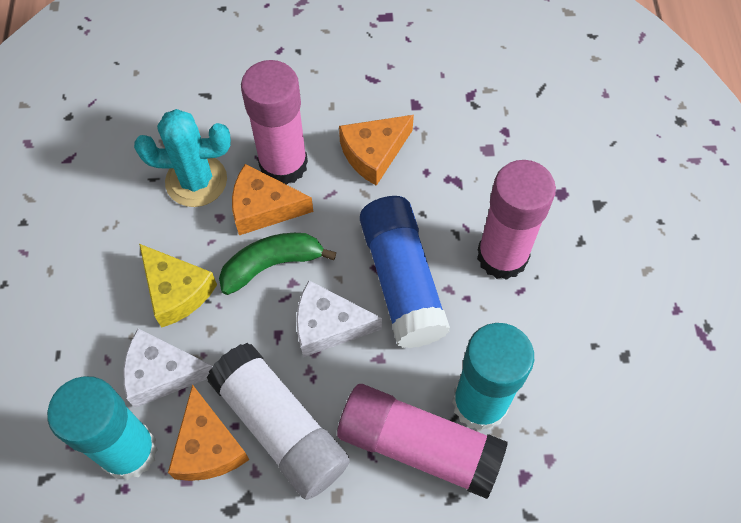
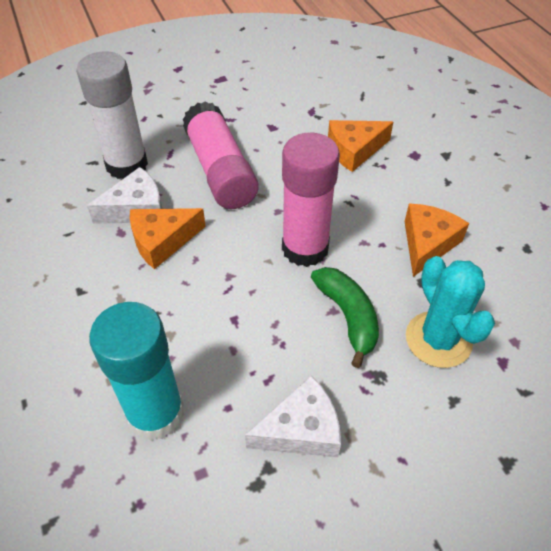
blue glue stick: [360,196,450,348] = 1 -> none = 0
pink glue stick: [241,60,308,185] [337,384,508,499] [477,160,556,280] = 3 -> [183,101,259,209] [282,133,340,267] = 2
turquoise glue stick: [47,376,158,480] [452,323,534,431] = 2 -> [89,302,184,441] = 1
yellow cheese: [139,244,217,328] = 1 -> none = 0

